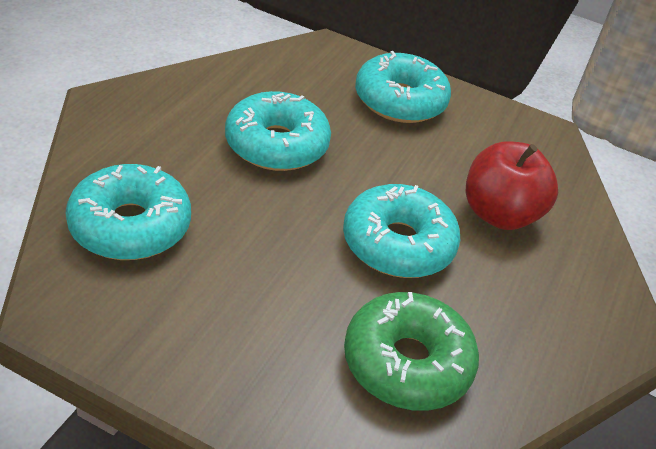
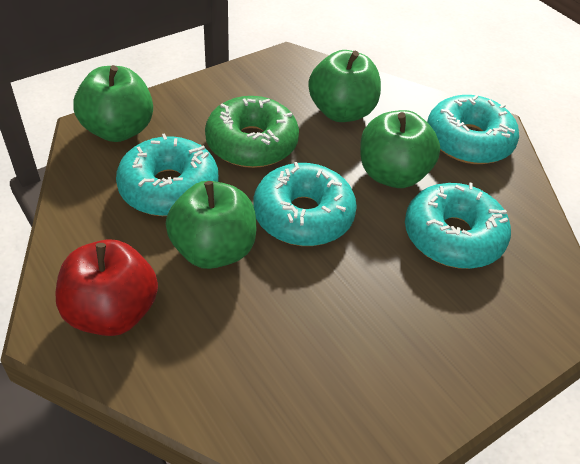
green apple: none = 0 -> [73,65,153,142] [166,181,256,269] [308,50,381,122] [360,110,440,188] = 4

